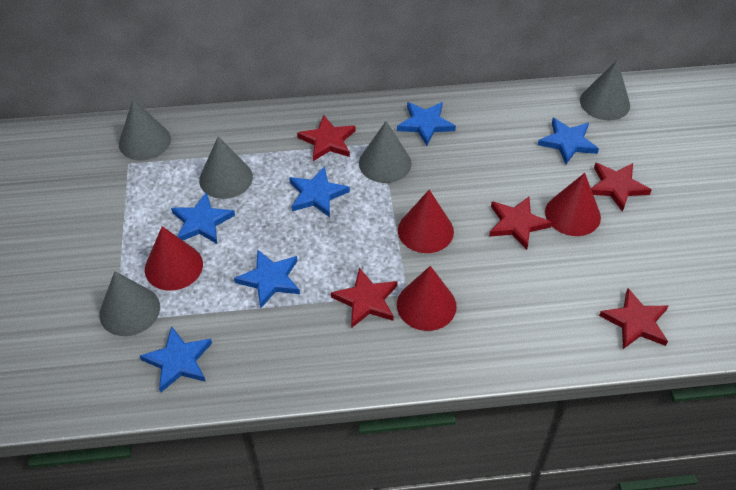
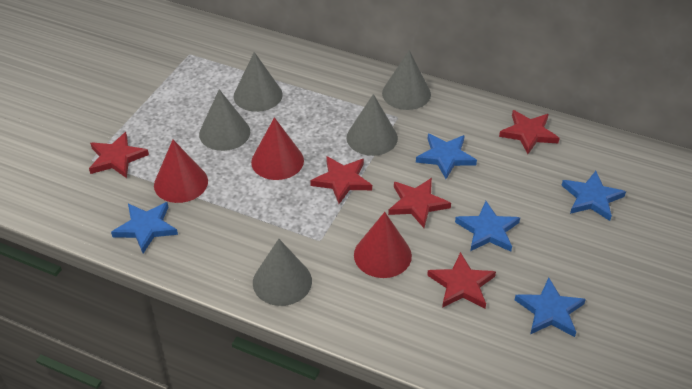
blue star: [140,326,212,392] [171,192,235,244] [234,249,300,308] [289,166,350,217] [397,102,456,146] [538,118,599,164] = 6 -> [111,202,178,253] [416,134,477,179] [455,201,520,252] [515,277,586,337] [561,171,626,221] = 5
red cone: [145,226,203,291] [397,266,457,331] [398,190,454,253] [545,173,601,236] = 4 -> [154,140,208,203] [251,117,304,180] [354,212,412,278] = 3

